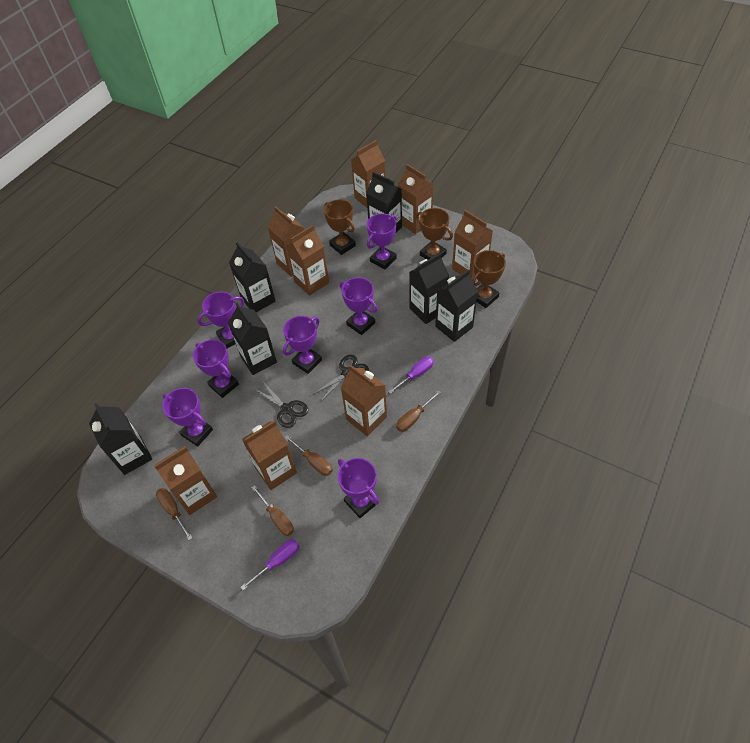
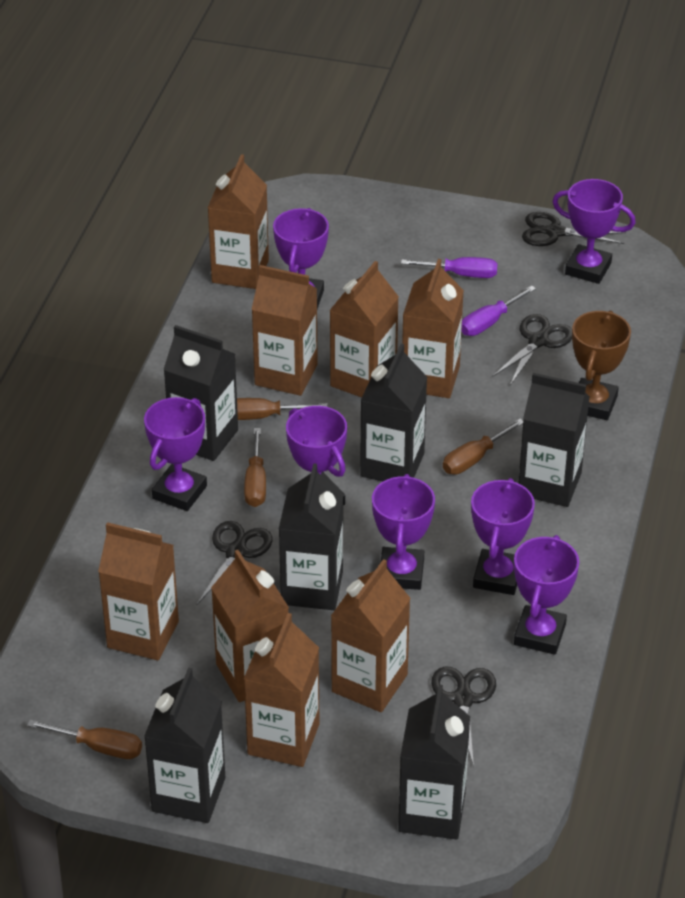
black scissors: [253,382,308,428] [312,355,369,401] = 2 -> [197,521,273,604] [431,667,496,767] [492,314,572,385] [522,212,626,246] = 4
brown trophy: [324,199,356,255] [416,208,453,260] [473,250,506,308] = 3 -> [572,311,631,420] = 1

